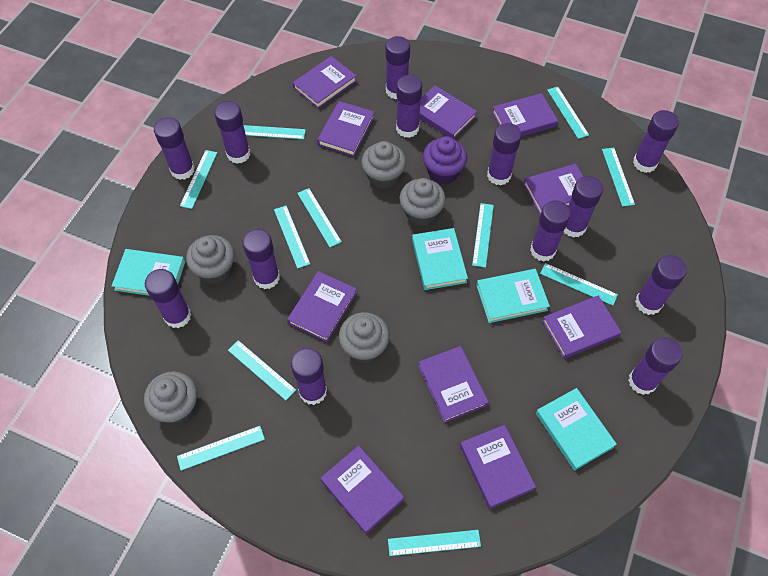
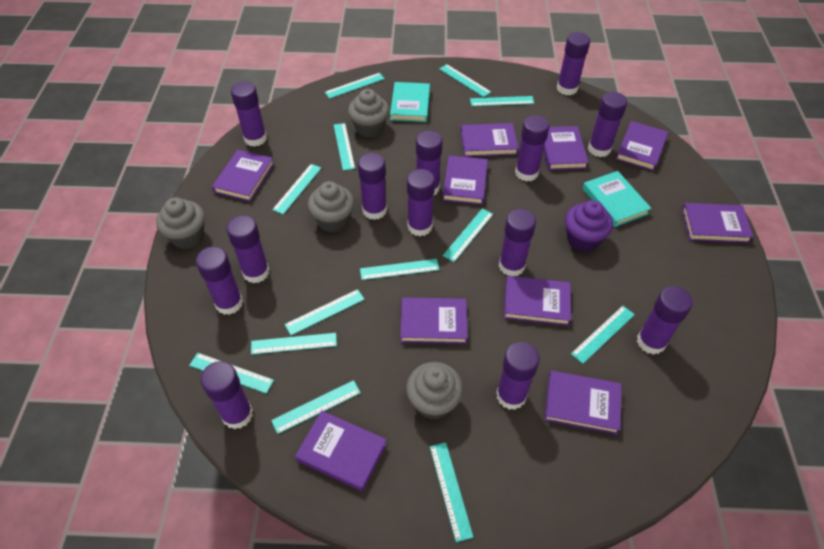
grey cupcake: [144,371,197,424] [186,235,235,284] [339,312,390,363] [361,141,406,189] [400,178,446,226] = 5 -> [156,197,205,249] [308,181,354,233] [348,89,389,138] [406,362,463,420] = 4
turquoise book: [112,249,185,296] [412,228,468,290] [476,269,550,323] [536,388,617,470] = 4 -> [390,82,430,122] [583,171,651,227] = 2
turquoise ruler: [177,426,265,471] [180,150,217,209] [228,340,296,400] [243,125,306,139] [274,206,310,269] [297,188,342,247] [388,530,481,556] [472,203,494,268] [540,263,618,306] [547,87,589,139] [602,148,635,207] = 11 -> [189,353,274,394] [251,333,337,355] [271,380,361,434] [272,164,321,214] [285,289,365,335] [325,73,385,99] [334,123,355,171] [360,259,439,280] [430,442,473,542] [440,64,491,97] [443,208,493,262] [470,96,534,106] [571,306,635,364] = 13

